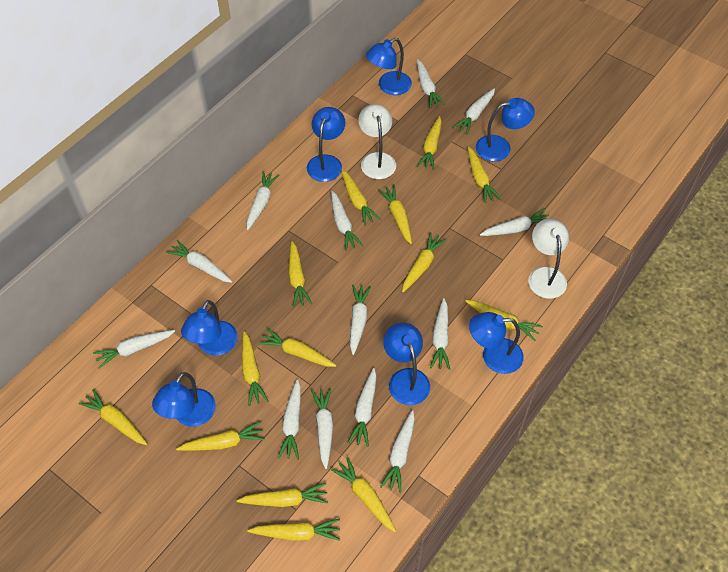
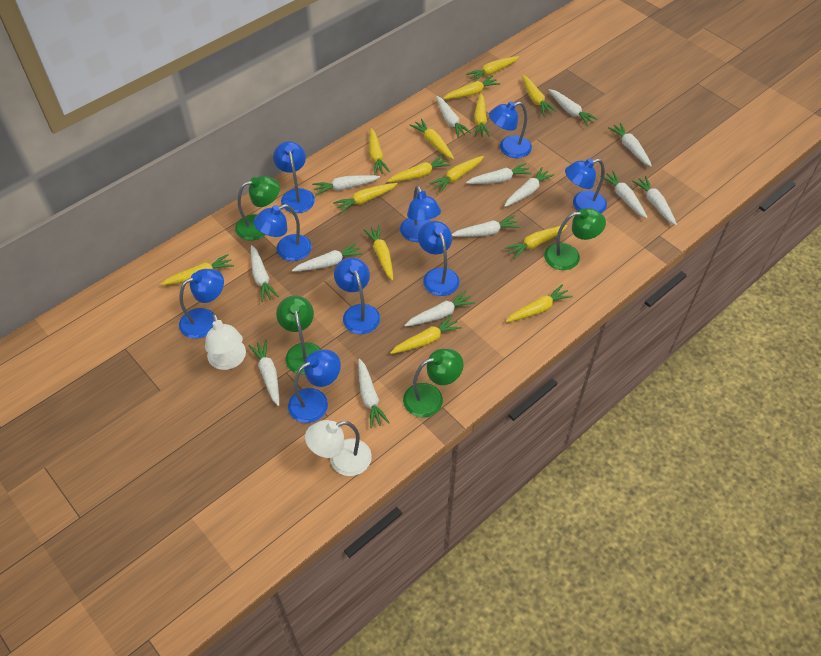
blue lamp: [152,372,216,427] [181,300,238,356] [307,107,345,182] [366,38,412,95] [383,322,430,405] [469,312,524,374] [476,98,535,161] = 7 -> [179,269,224,339] [254,204,312,261] [273,141,315,213] [288,349,341,423] [334,257,380,334] [400,186,441,242] [418,221,459,296] [489,101,532,158] [565,158,607,213] = 9
green lamp: none = 0 -> [235,176,280,241] [276,295,322,375] [403,349,463,417] [544,208,606,270] = 4
white carrot: [93,330,175,368] [166,240,232,283] [247,171,279,230] [278,379,301,459] [311,388,333,469] [331,191,363,251] [348,368,377,447] [350,285,371,355] [380,410,415,493] [417,59,446,108] [430,298,450,370] [453,88,495,134] [480,208,549,236] = 13 -> [248,340,279,406] [251,245,279,302] [292,242,363,272] [312,175,380,195] [358,359,390,428] [404,291,475,326] [436,96,471,138] [452,215,520,237] [466,163,532,184] [504,167,554,207] [549,89,598,126] [600,171,647,218] [608,123,652,166] [632,176,677,225] = 14

